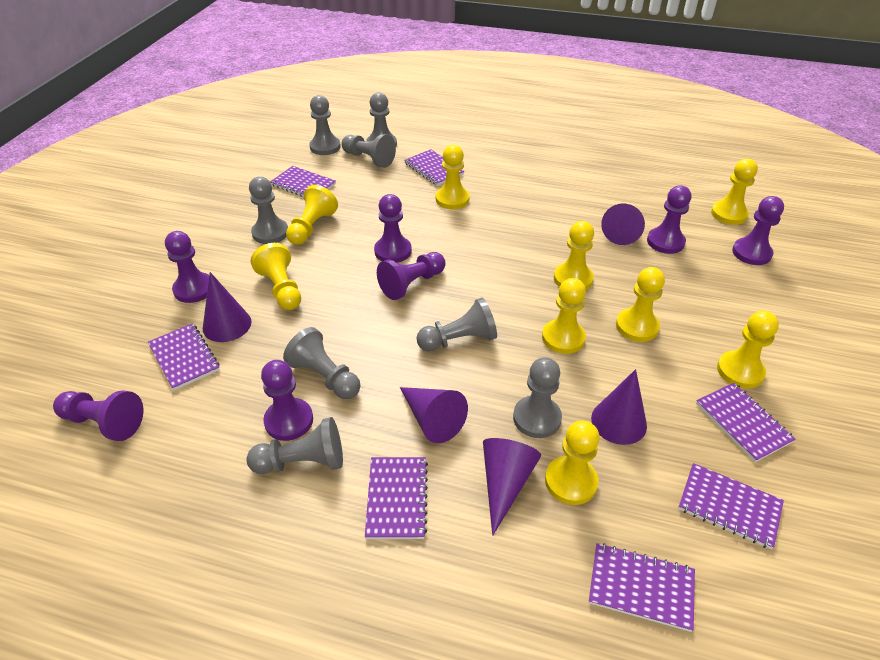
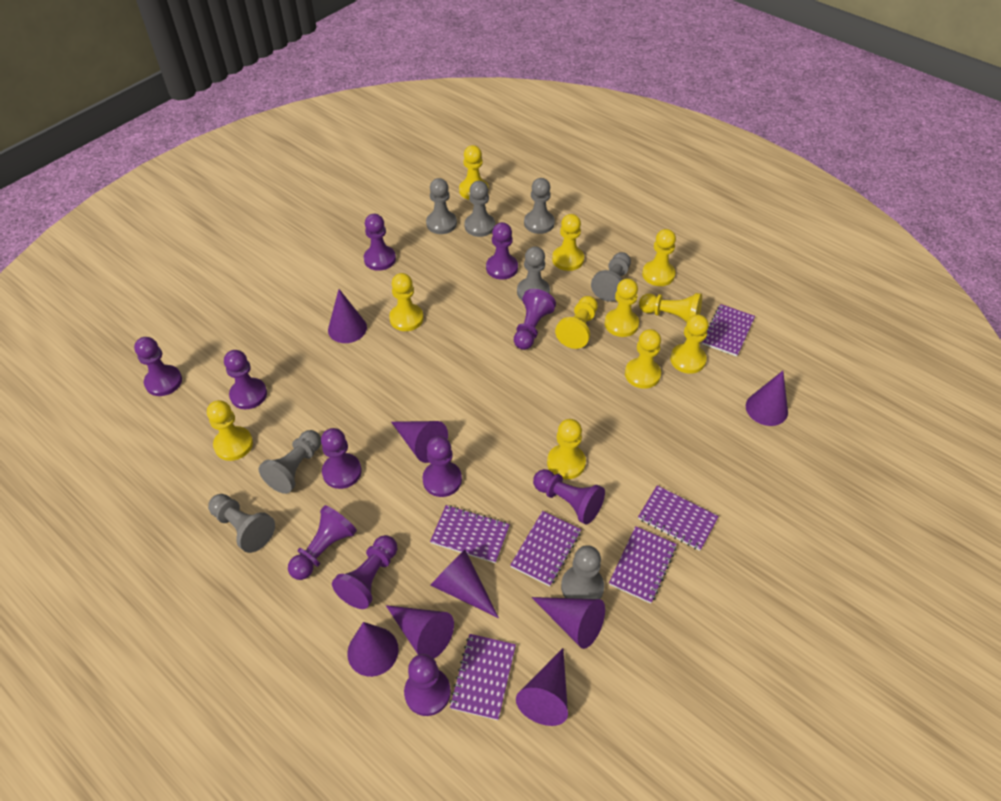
purple cone: [203,272,252,342] [400,387,468,443] [483,438,541,536] [591,369,647,445] [601,204,645,245] = 5 -> [328,289,367,343] [347,622,399,677] [386,605,454,659] [391,421,448,463] [430,550,499,618] [516,648,568,726] [531,597,605,649] [746,371,788,426] = 8
purple notebook: [148,323,220,390] [270,166,336,197] [365,457,428,539] [404,149,464,186] [589,543,695,632] [678,463,784,549] [696,383,796,462] = 7 -> [430,505,510,563] [449,634,516,720] [510,511,581,586] [609,526,677,604] [638,485,719,551] [702,304,755,357] = 6
purple pawn: [53,390,144,441] [165,231,209,303] [261,360,313,441] [374,194,412,263] [377,252,446,300] [647,186,691,254] [732,196,784,265] = 7 -> [134,337,182,396] [224,350,267,409] [288,505,357,580] [321,428,362,489] [332,535,397,609] [364,214,396,271] [404,654,451,716] [422,436,462,497] [486,222,518,280] [514,289,556,350] [533,469,605,525] = 11
yellow pawn: [251,243,301,310] [286,185,338,245] [436,145,470,209] [542,278,586,354] [545,421,600,505] [554,221,594,290] [616,267,665,342] [711,159,758,225] [717,311,779,389] = 9 -> [207,400,253,461] [389,273,424,331] [459,145,489,200] [547,419,586,479] [552,214,584,271] [555,296,598,349] [605,278,639,337] [625,329,661,389] [639,293,702,322] [642,229,676,286] [670,314,709,374] = 11

